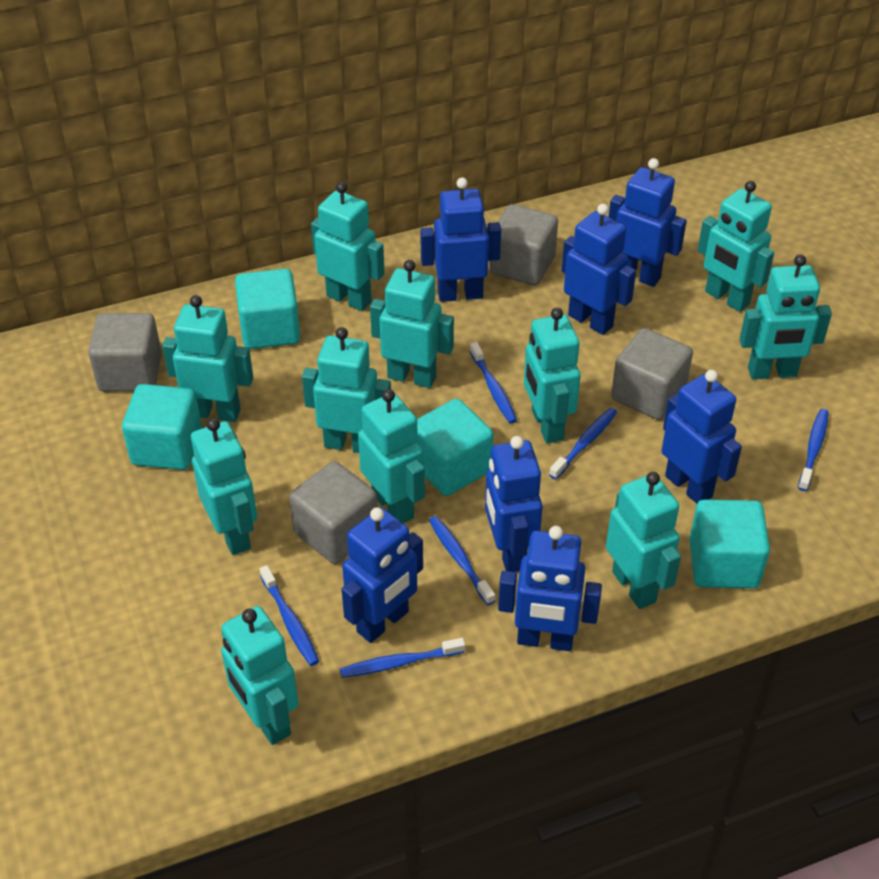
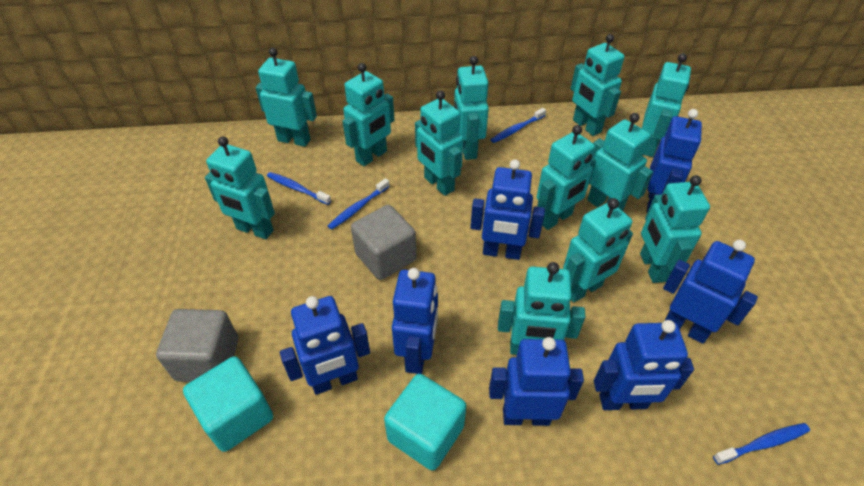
blue toothbrush: [260,565,319,666] [340,638,465,678] [429,516,495,605] [470,342,517,424] [549,408,617,479] [798,409,829,491] = 6 -> [267,172,331,205] [328,178,390,230] [490,108,546,143] [713,423,810,465] = 4
grey cube: [88,313,162,392] [289,461,378,564] [489,204,558,285] [611,328,693,420] = 4 -> [156,309,238,382] [351,205,416,280] = 2
turquoise cube: [122,384,202,470] [235,269,300,349] [417,399,494,496] [689,499,770,589] = 4 -> [183,356,273,452] [384,374,466,471] = 2
turquoise robot: [162,295,253,422] [191,418,257,555] [221,606,299,745] [302,327,391,453] [311,182,385,311] [358,389,425,523] [370,260,454,388] [524,308,581,443] [606,472,681,609] [698,181,774,312] [739,255,832,379] = 11 -> [205,137,275,239] [256,48,317,147] [343,63,394,166] [415,91,463,196] [454,56,489,160] [498,262,585,355] [537,125,596,230] [563,198,633,303] [571,34,624,136] [587,113,653,211] [640,175,710,283] [642,53,691,157] = 12

